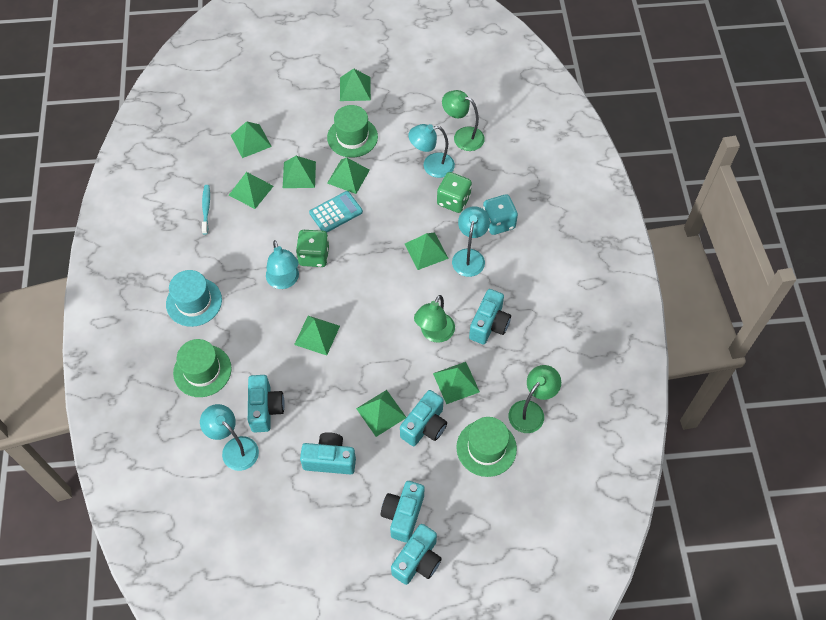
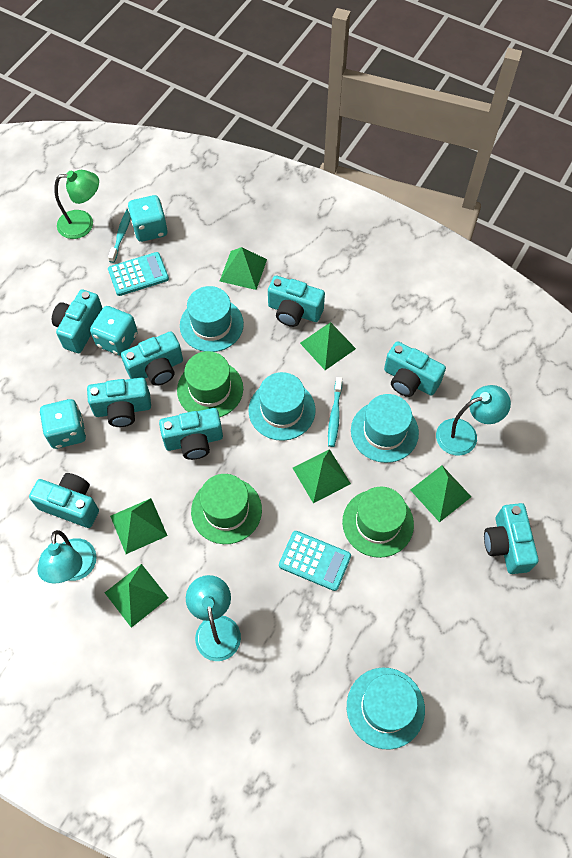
green dice: [296,230,329,267] [437,172,472,213] = 2 -> none = 0
green lamp: [414,295,455,343] [442,90,485,151] [509,365,561,433] = 3 -> [54,170,99,239] = 1
green pyramid: [229,172,274,209] [231,121,272,158] [283,156,316,188] [294,316,340,355] [327,157,370,194] [340,68,371,101] [356,390,407,437] [405,233,449,270] [433,362,480,404] = 9 -> [105,564,168,628] [110,498,167,554] [220,247,267,290] [293,449,351,503] [300,322,356,370] [410,466,471,522] = 6
turquoise calculator: [309,191,363,233] = 1 -> [108,252,169,296] [279,531,351,591] = 2
turquoise camera: [248,375,285,432] [300,432,356,475] [381,481,424,543] [391,524,442,585] [400,390,447,446] [469,289,511,344] = 6 -> [29,473,99,528] [52,289,103,353] [87,377,151,427] [121,331,183,386] [159,408,223,460] [268,276,325,327] [384,341,446,397] [484,503,539,574] = 8
turquoise dice: [483,194,518,235] = 1 -> [40,399,86,449] [90,306,138,356] [128,195,168,242] = 3
turquoise hat: [166,270,222,327] = 1 -> [180,286,244,352] [248,372,316,441] [347,668,425,750] [351,394,419,463] = 4
turquoise lamp: [200,404,259,471] [266,240,299,289] [408,124,455,178] [452,206,490,277] = 4 -> [37,530,97,583] [186,575,241,661] [436,385,511,456] = 3
turquoise toothbrush: [202,185,210,235] = 1 -> [108,208,131,263] [328,377,342,447] = 2

